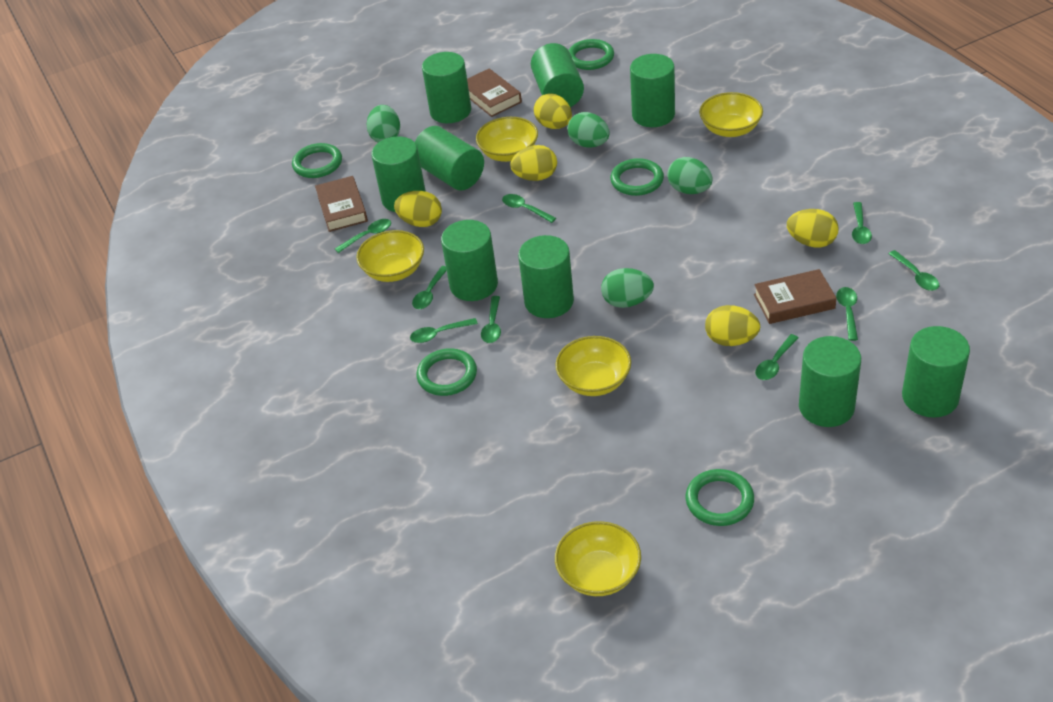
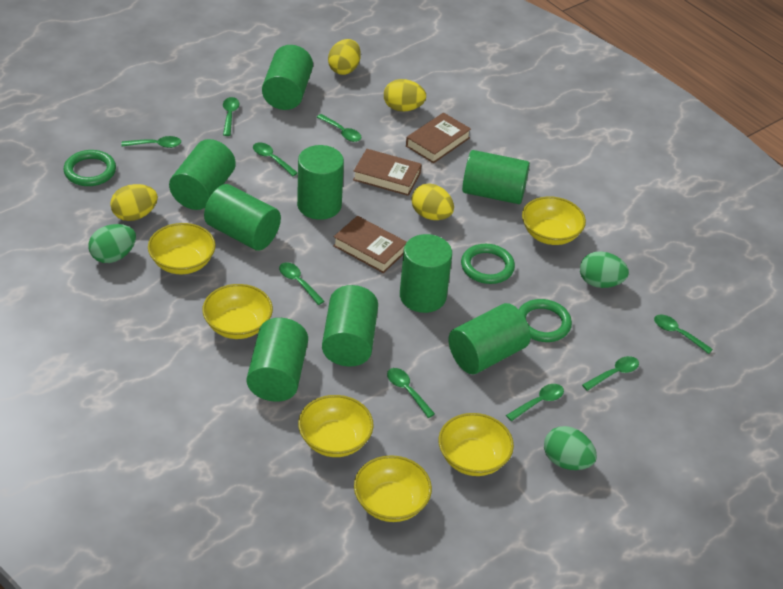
green egg: [367,105,400,143] [567,112,610,148] [601,268,654,308] [667,157,713,194] = 4 -> [88,224,136,263] [544,426,597,470] [580,251,629,288] = 3
green ring: [292,143,342,178] [416,348,477,396] [569,39,614,70] [610,158,664,196] [685,469,754,526] = 5 -> [63,150,116,186] [461,244,515,284] [519,299,572,342] = 3
yellow bowl: [356,230,424,282] [476,117,538,162] [555,336,631,396] [555,521,641,596] [699,92,763,137] = 5 -> [148,223,216,274] [202,284,273,339] [298,395,374,457] [354,455,432,522] [438,413,514,476] [522,196,586,245] = 6
yellow egg: [394,191,442,227] [510,145,557,181] [534,93,572,129] [705,305,760,346] [787,209,839,248] = 5 -> [110,184,158,221] [328,39,361,75] [384,79,426,112] [412,183,454,220] = 4

